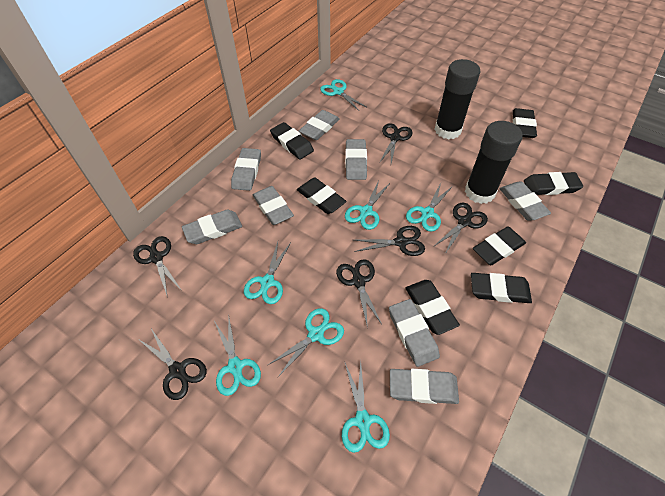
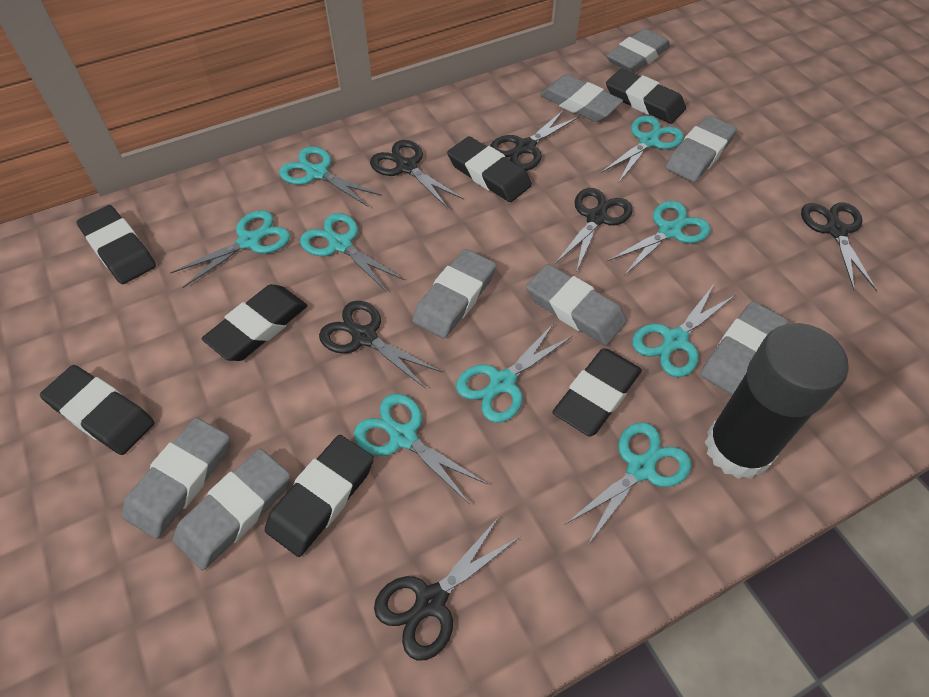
black glue stick: [434,59,480,139] [465,121,522,204] = 2 -> [705,323,849,479] = 1
turquoise scissors: [214,314,261,396] [244,242,291,304] [268,308,344,377] [320,79,366,111] [342,361,390,453] [345,180,391,230] [406,183,453,232] = 7 -> [170,210,290,288] [279,146,382,207] [300,213,404,292] [354,394,487,504] [456,322,573,423] [566,422,691,546] [601,115,684,182] [607,201,710,276] [632,284,735,377] = 9

